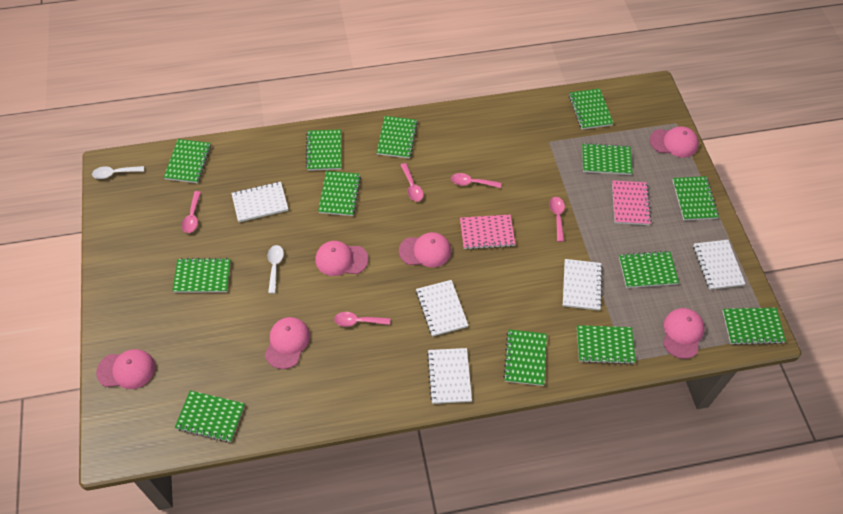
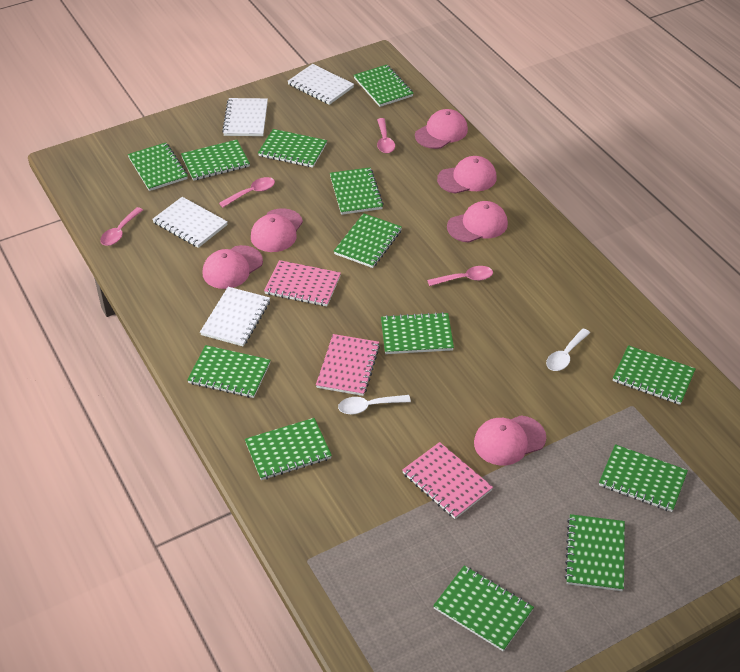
pink notebook: [460,215,515,249] [612,180,651,225] = 2 -> [264,260,341,306] [316,334,380,396] [402,442,493,519] = 3
pink spoon: [182,191,201,233] [334,312,390,327] [401,163,424,202] [451,173,501,188] [549,197,565,242] = 5 -> [100,207,143,246] [219,177,275,207] [377,118,395,153] [427,266,493,286] = 4
white notebook: [231,182,288,222] [416,280,469,337] [427,348,472,404] [563,259,603,310] [693,240,745,290] = 5 -> [152,197,228,248] [200,287,270,346] [222,98,268,136] [288,64,354,105] = 4

